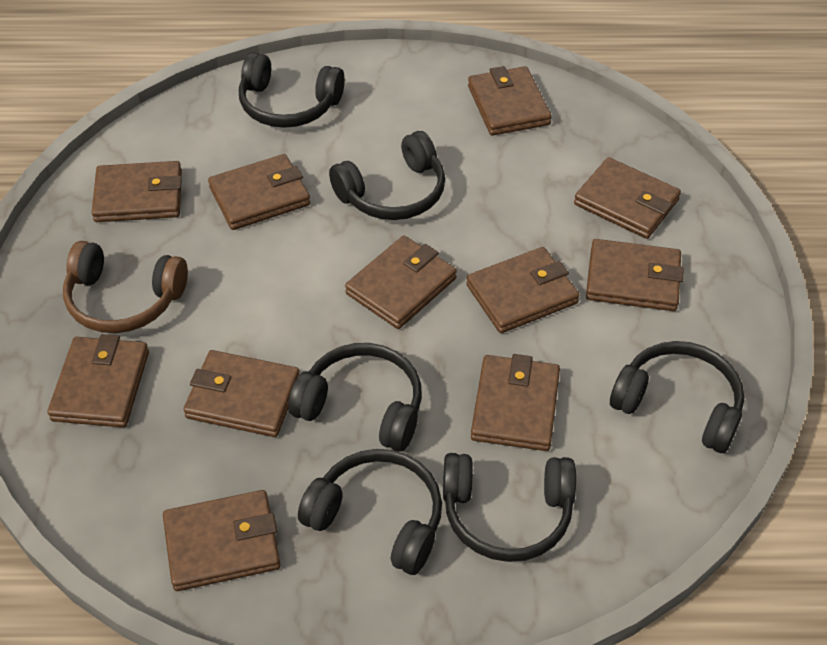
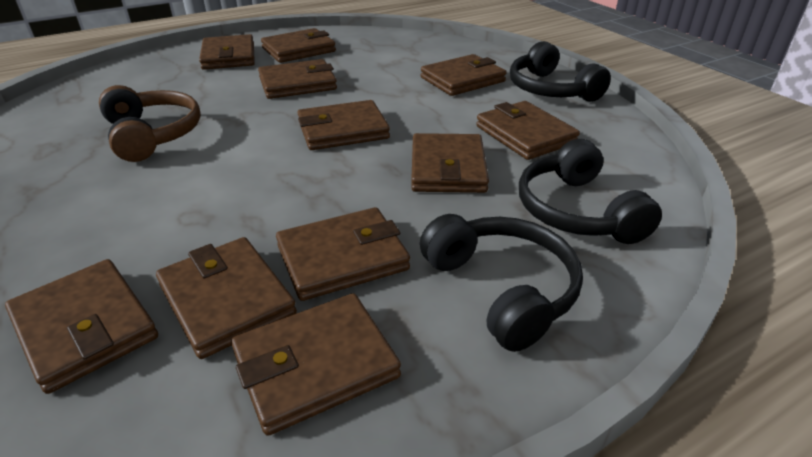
black headphones: [239,52,345,128] [288,343,422,452] [298,449,442,575] [329,131,445,220] [443,453,576,562] [610,341,744,453] = 6 -> [420,214,583,352] [510,41,611,102] [519,139,662,244] = 3

